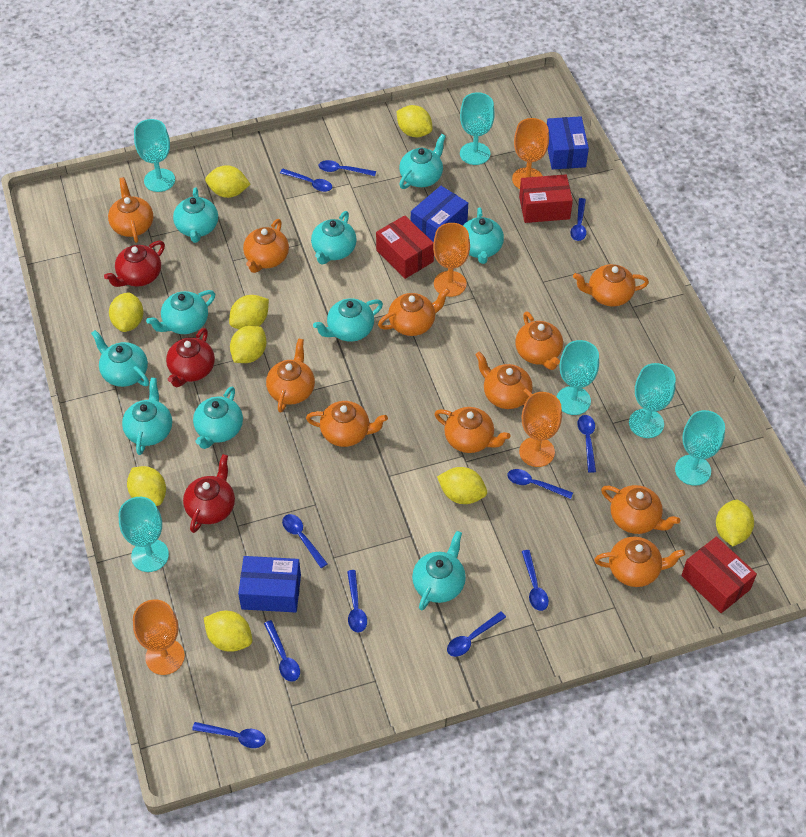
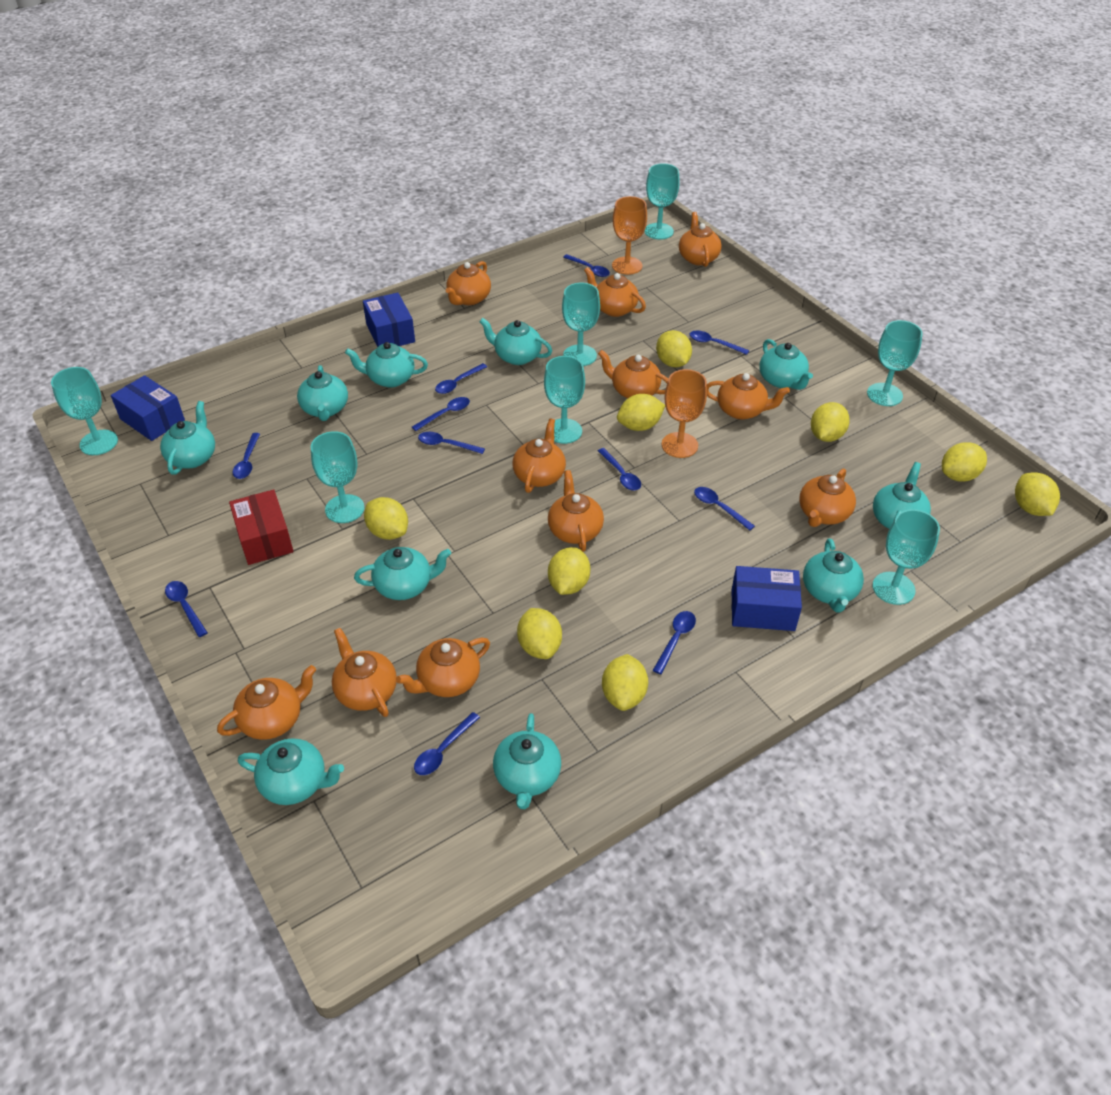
orange goblet: [133,599,185,675] [433,223,470,297] [512,118,549,189] [519,392,562,467] = 4 -> [612,196,647,275] [661,369,707,458] = 2
red box: [376,215,434,279] [519,174,573,223] [682,536,757,613] = 3 -> [229,489,294,565] = 1
red teapot: [104,241,165,287] [166,328,215,387] [183,454,235,533] = 3 -> none = 0
turquoise goblet: [119,497,169,572] [134,119,175,192] [460,92,495,165] [557,340,599,415] [629,363,676,438] [675,410,725,486] = 6 -> [51,367,118,455] [311,431,365,523] [544,356,585,444] [562,283,600,366] [644,163,680,240] [867,320,923,406] [872,509,940,605] = 7

